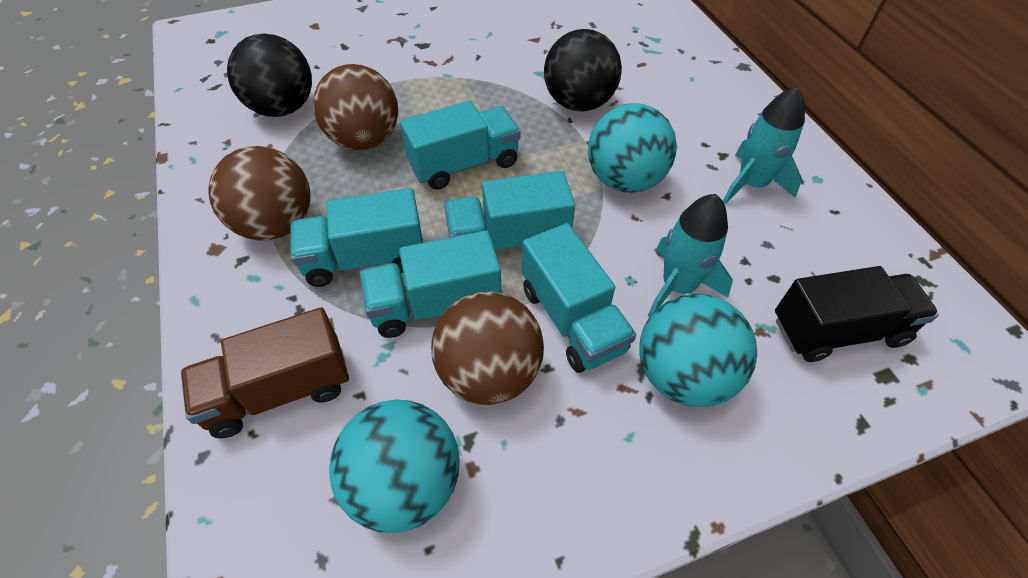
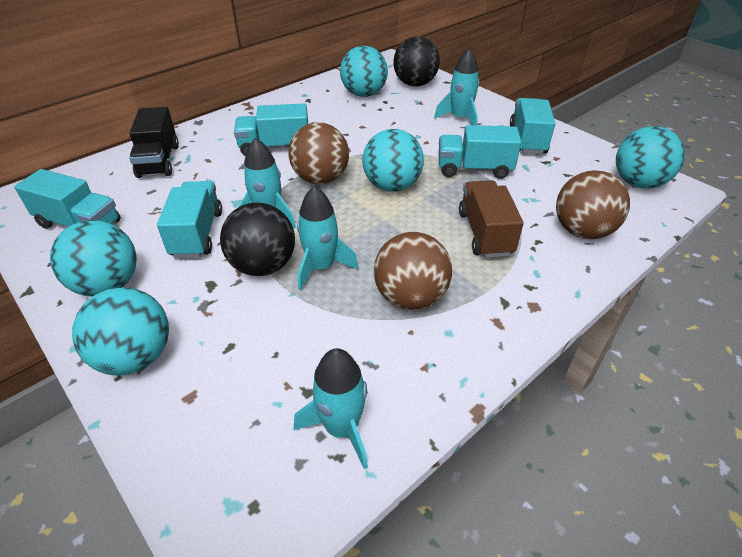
turquoise ball: [329,400,460,533] [588,103,677,193] [639,294,757,407] = 3 -> [50,220,137,296] [72,287,169,375] [340,46,388,97] [362,129,424,192] [616,126,685,188] = 5
turquoise rocket: [648,194,733,317] [723,86,805,205] = 2 -> [239,138,296,228] [294,348,368,469] [297,186,358,290] [434,48,479,125] = 4

